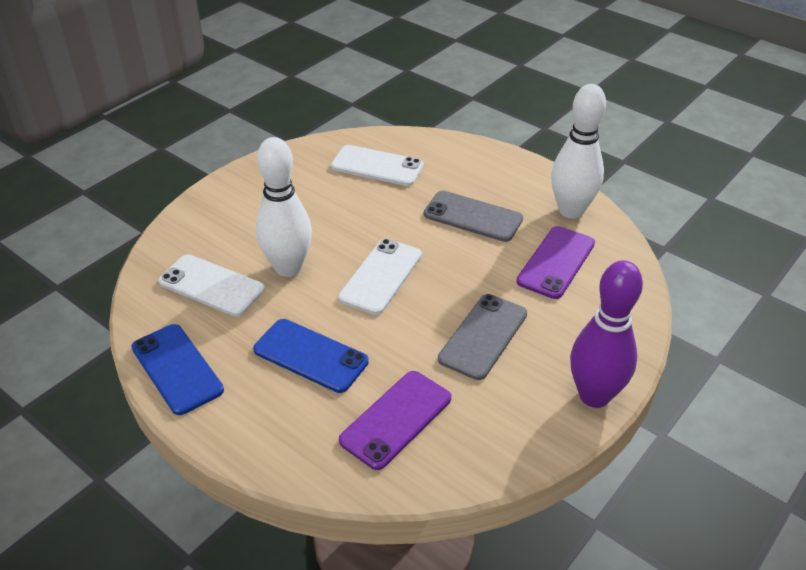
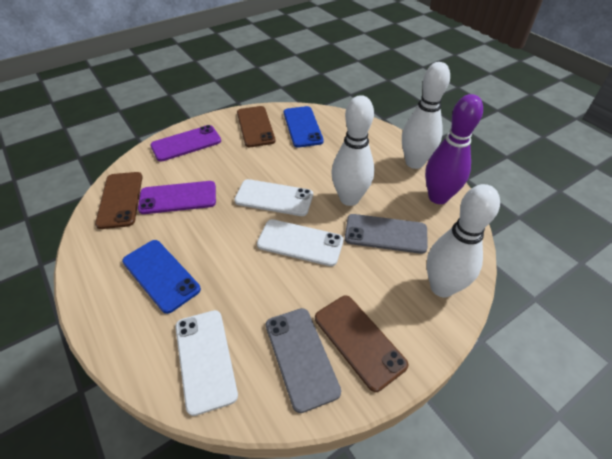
brown phone: none = 0 -> [95,172,143,229] [237,106,276,147] [315,296,408,392] = 3
white bowling pin: [256,137,312,277] [551,84,606,219] = 2 -> [332,95,374,206] [402,62,450,169] [426,184,500,297] = 3

